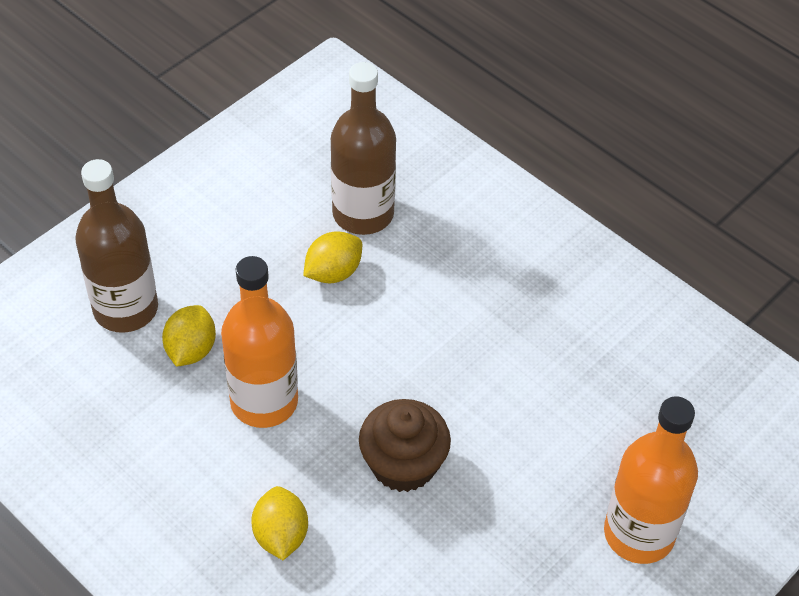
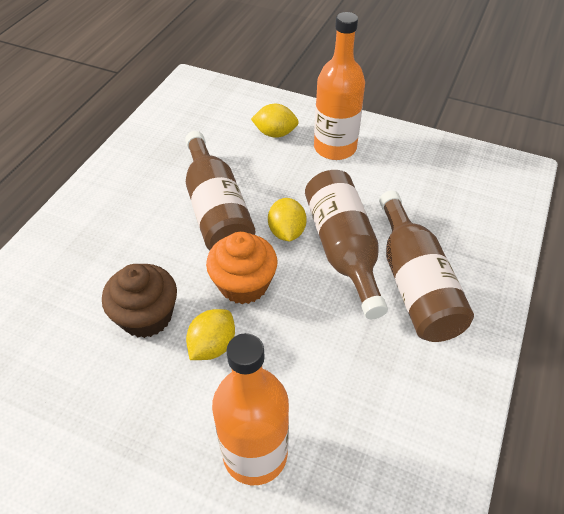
brown bottle: [75,159,158,333] [331,62,396,235] = 2 -> [185,131,255,250] [305,170,388,319] [379,191,474,342] = 3
orange cupcake: none = 0 -> [206,232,278,304] = 1

